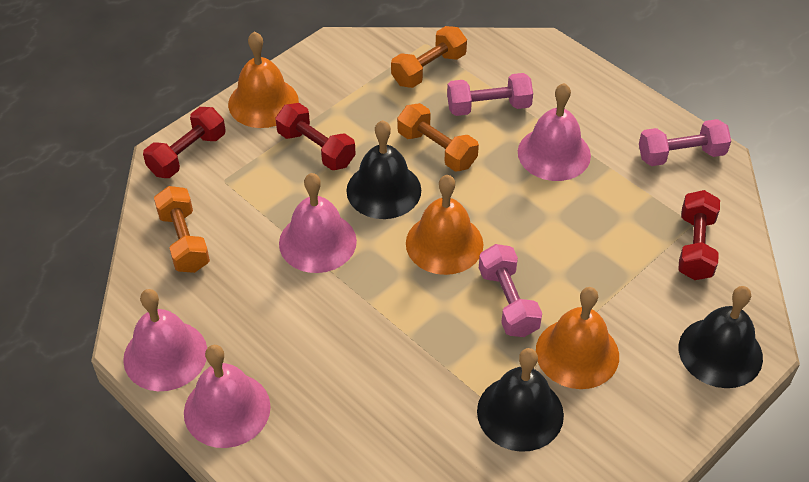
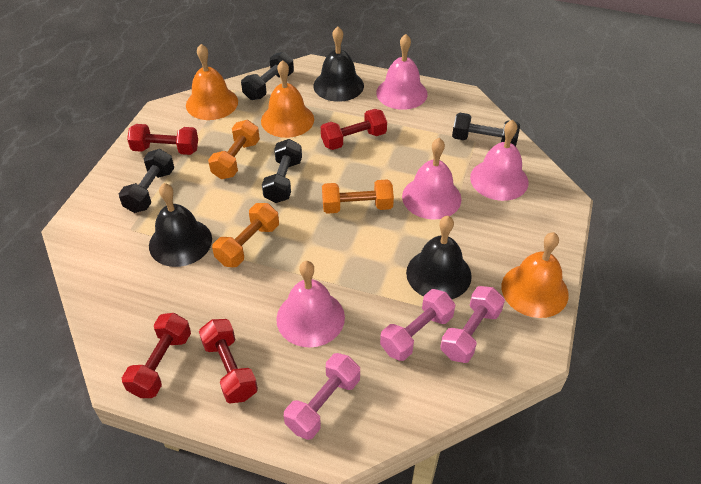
black dumbbell: none = 0 -> [119,149,174,213] [241,52,294,100] [262,139,302,203] [452,113,520,146] = 4
red dumbbell: [143,107,226,178] [275,103,356,170] [678,190,720,280] = 3 -> [122,313,191,398] [127,124,198,155] [199,319,258,403] [321,109,387,150] = 4

